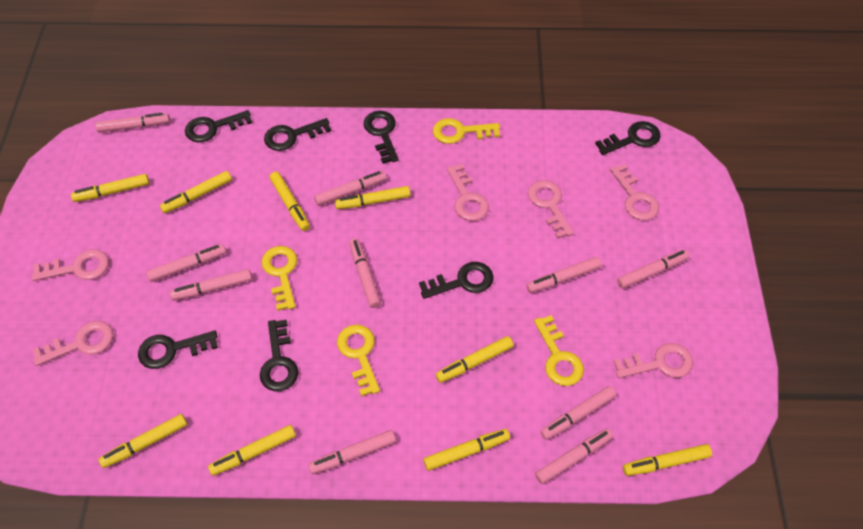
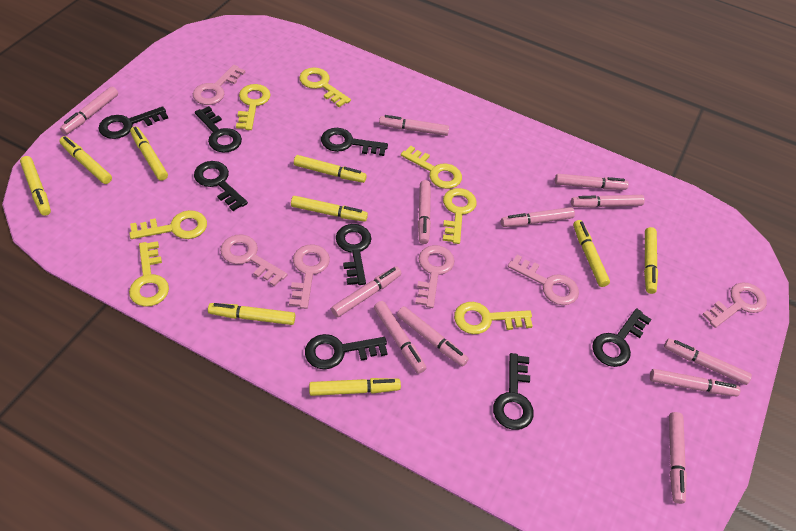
black key: [138,330,218,369] [185,110,252,142] [260,320,298,391] [264,118,331,151] [364,111,399,164] [419,262,494,299] [595,121,661,155] = 7 -> [98,106,168,139] [194,161,248,211] [195,106,242,153] [305,334,388,369] [321,128,388,156] [336,224,371,285] [493,353,534,430] [592,308,652,367] = 8
pink marker: [95,113,170,133] [146,244,226,282] [170,269,252,300] [308,430,396,474] [314,171,387,206] [349,238,381,308] [526,257,602,293] [535,428,613,484] [540,386,616,440] [617,250,689,289] = 10 -> [60,87,118,135] [331,266,402,317] [374,301,426,374] [379,115,449,136] [397,306,469,366] [418,180,431,244] [501,207,575,227] [555,174,629,190] [571,195,645,208] [650,369,740,396] [664,339,752,385] [669,412,687,504] = 12
yellow key: [261,246,297,311] [337,325,380,397] [433,118,500,144] [534,315,584,386] = 4 -> [129,210,207,239] [129,241,169,307] [236,84,271,130] [299,67,351,107] [401,146,462,189] [443,188,477,244] [454,302,533,334] = 7

